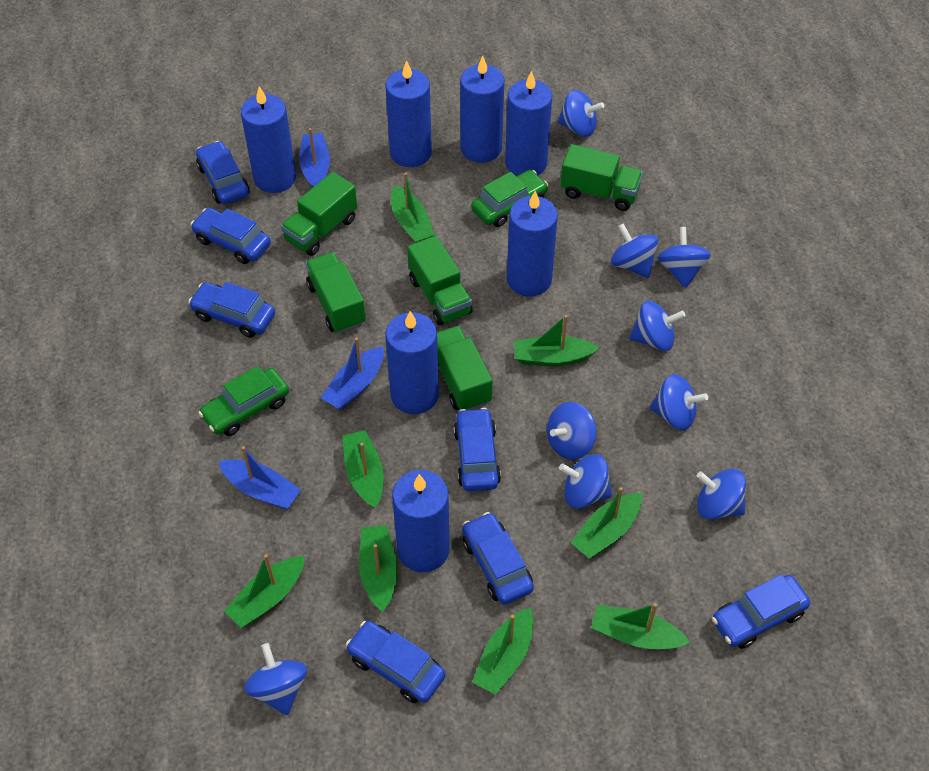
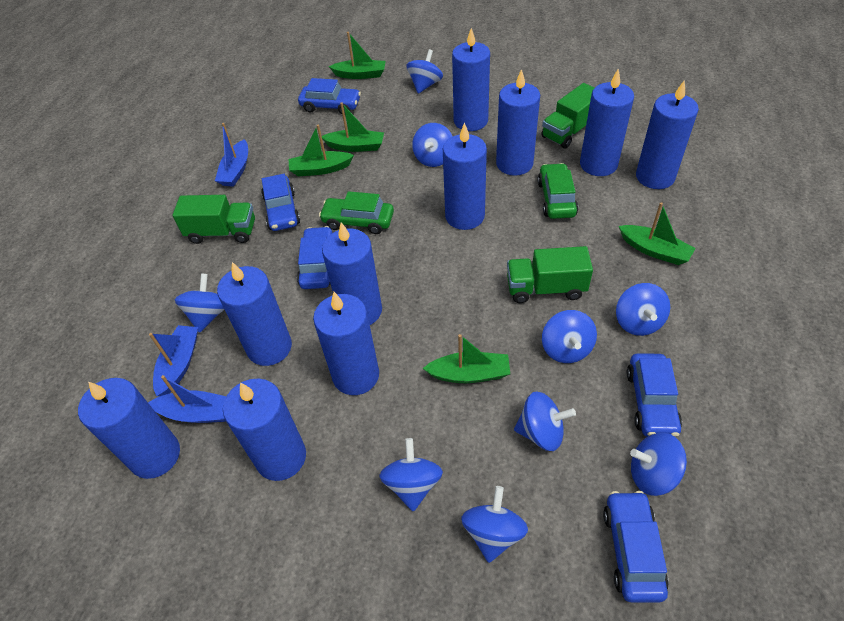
blue candle: [241,86,296,193] [385,311,439,414] [386,60,432,167] [392,470,450,572] [460,56,504,163] [505,71,552,176] [507,191,558,297] = 7 -> [78,378,180,479] [217,262,292,366] [223,379,306,481] [313,292,379,395] [322,222,382,325] [443,122,487,230] [452,28,490,131] [496,69,540,176] [580,69,634,176] [636,81,699,189] = 10
blue car: [188,282,275,338] [190,208,271,264] [196,141,249,204] [346,621,446,703] [453,408,501,491] [462,512,534,605] [712,574,810,649] = 7 -> [261,174,300,231] [297,226,332,289] [298,78,361,114] [603,491,669,603] [627,353,682,437] = 5
green boat: [224,554,305,628] [343,430,384,508] [359,525,397,612] [391,173,435,243] [472,608,534,695] [514,315,599,366] [570,487,642,558] [591,603,690,650] = 8 -> [289,125,354,176] [322,102,384,152] [329,32,386,79] [423,334,510,383] [619,202,696,265] = 5
green truck: [281,172,357,256] [305,252,366,333] [407,236,473,326] [437,326,492,410] [560,144,643,211] = 5 -> [173,195,255,244] [507,246,593,303] [541,83,594,148] = 3

